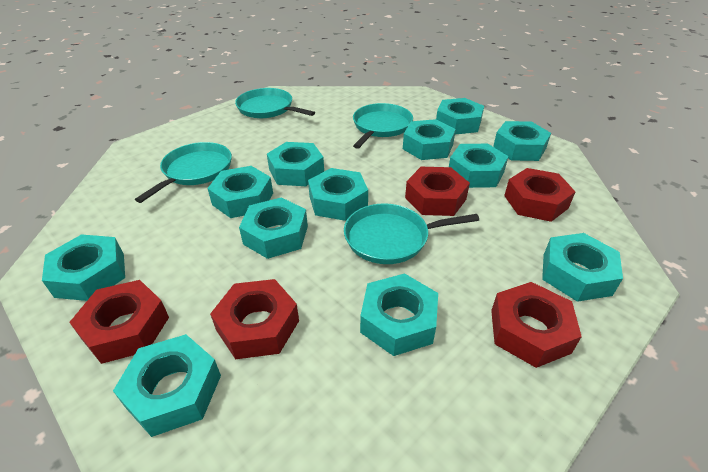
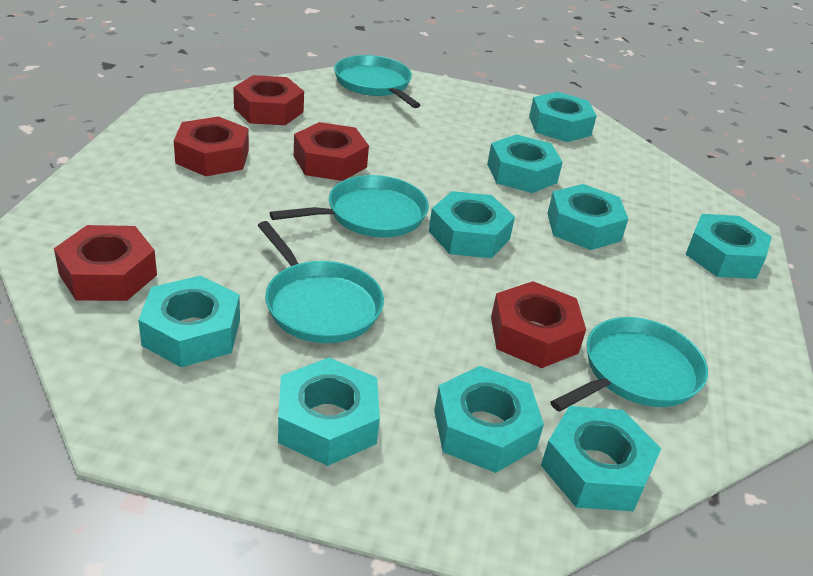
turquoise nut: [42,234,125,301] [113,334,221,437] [207,166,273,218] [239,197,308,259] [267,142,324,186] [308,168,368,221] [360,273,438,356] [403,119,456,160] [436,98,484,135] [449,144,508,188] [493,121,551,161] [542,233,623,302] = 12 -> [138,275,240,367] [278,357,380,466] [429,191,515,258] [434,366,544,473] [487,134,563,193] [529,92,597,142] [541,406,661,511] [547,184,628,250] [685,214,772,279] = 9

